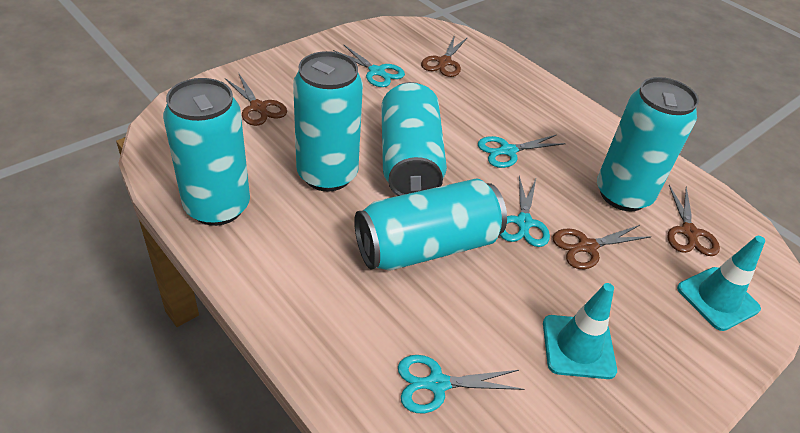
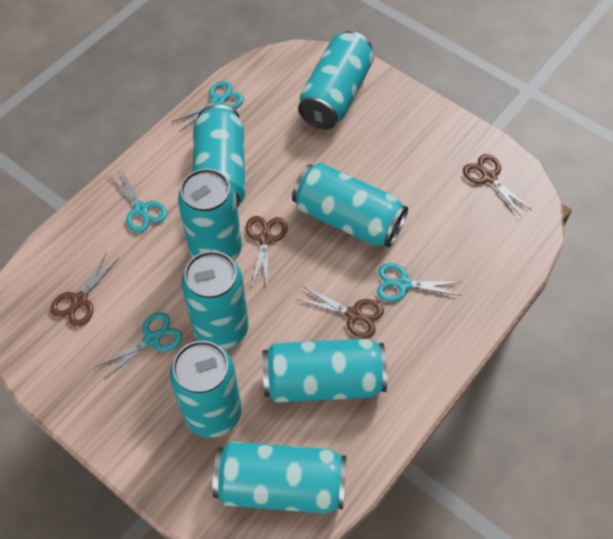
turquoise can: [163,78,250,226] [293,51,363,192] [354,179,507,271] [381,82,447,196] [597,77,699,211] = 5 -> [170,341,242,438] [178,168,242,261] [181,251,249,349] [193,105,245,208] [212,442,346,514] [262,339,387,403] [292,163,408,248] [298,31,374,129] = 8
turquoise traffic cone: [543,283,617,379] [677,236,765,331] = 2 -> none = 0

